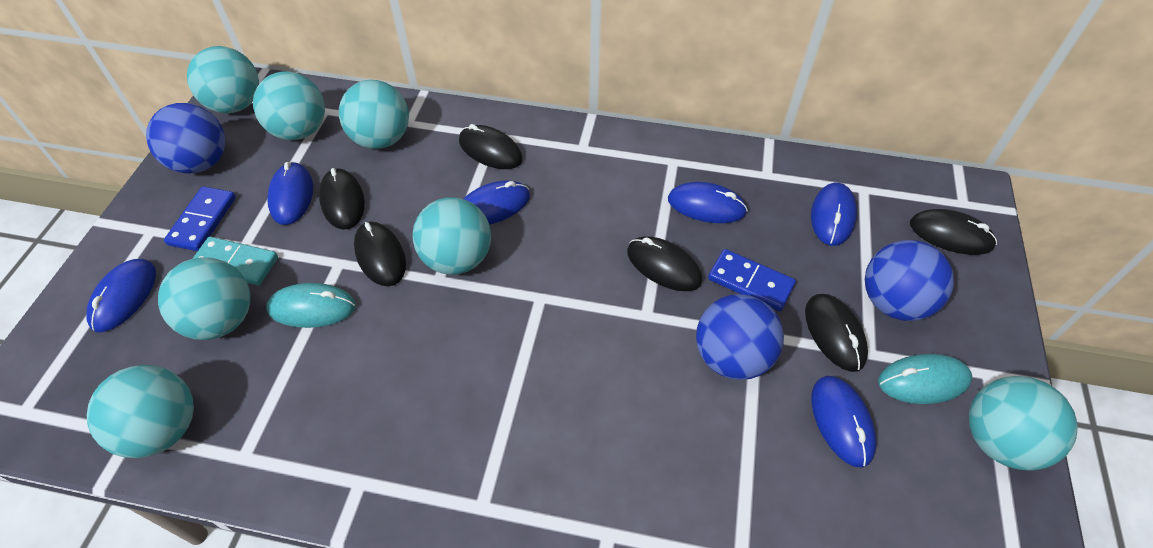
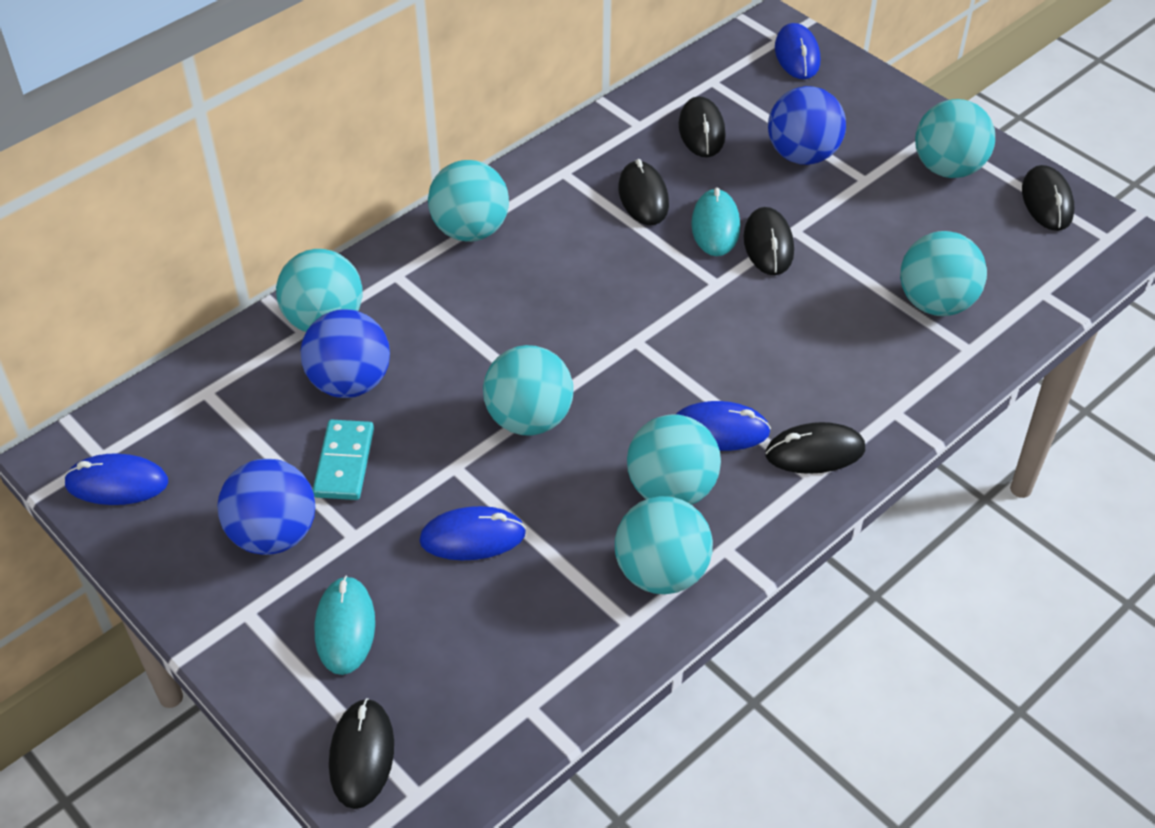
blue domino: [164,186,236,251] [708,249,796,311] = 2 -> none = 0
blue mouse: [86,259,156,332] [267,162,313,225] [464,181,530,225] [668,182,748,223] [811,182,857,246] [811,376,876,468] = 6 -> [63,453,168,505] [419,506,526,560] [676,401,771,451] [775,23,820,79] = 4

